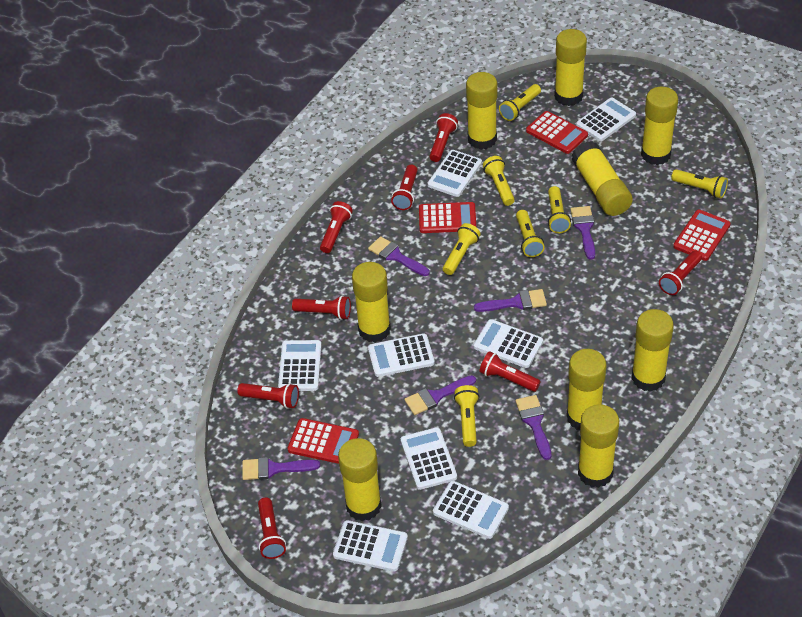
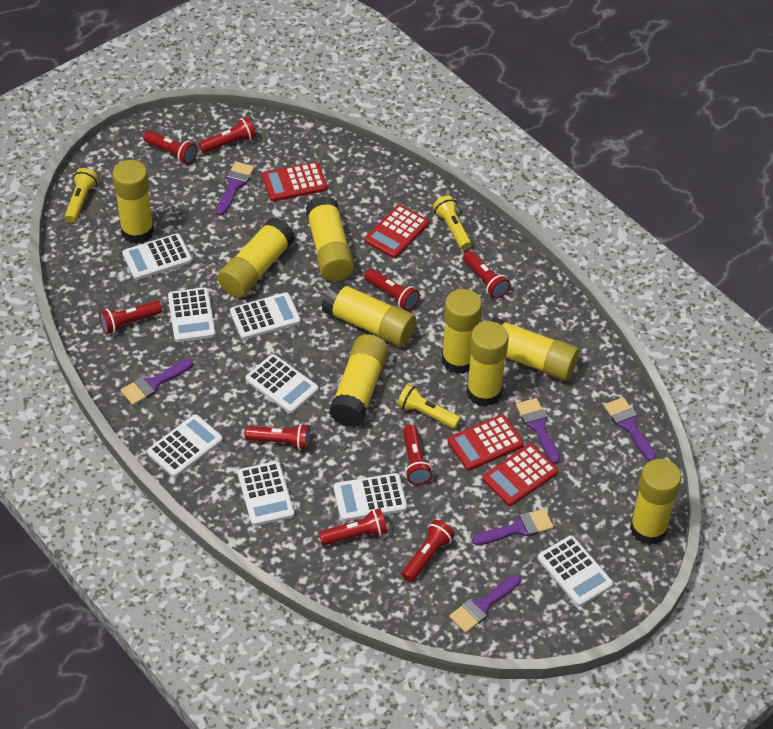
red flashlight: [237,383,299,409] [258,497,286,559] [292,295,351,320] [320,201,353,253] [391,165,418,210] [430,113,458,162] [480,351,540,392] [659,251,702,295] = 8 -> [99,301,162,334] [143,131,197,165] [199,117,256,153] [245,423,310,450] [319,508,387,546] [364,269,420,311] [401,520,455,582] [403,425,432,485] [463,251,510,299] = 9
yellow flashlight: [443,223,481,275] [454,385,480,447] [483,156,515,206] [499,84,541,121] [516,210,545,257] [548,186,571,233] [671,169,728,198] = 7 -> [64,168,98,223] [397,384,461,429] [433,196,471,250] = 3

